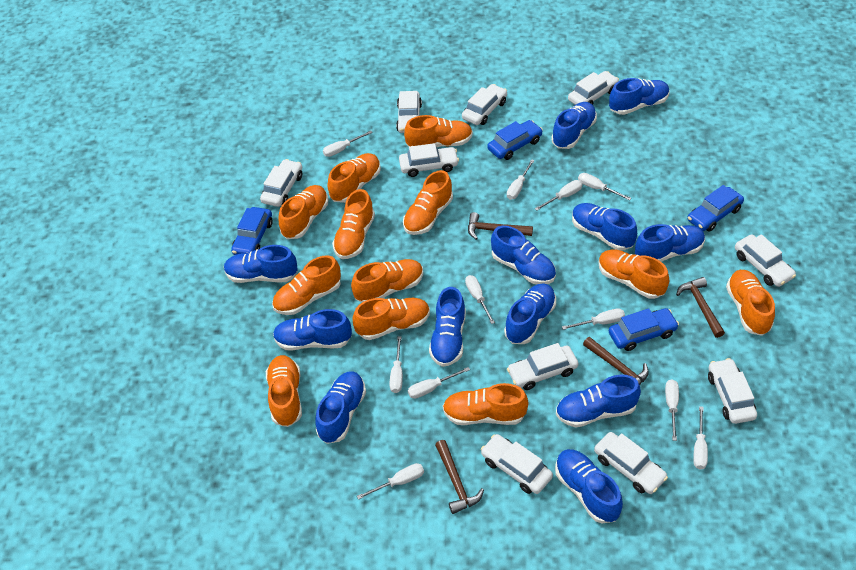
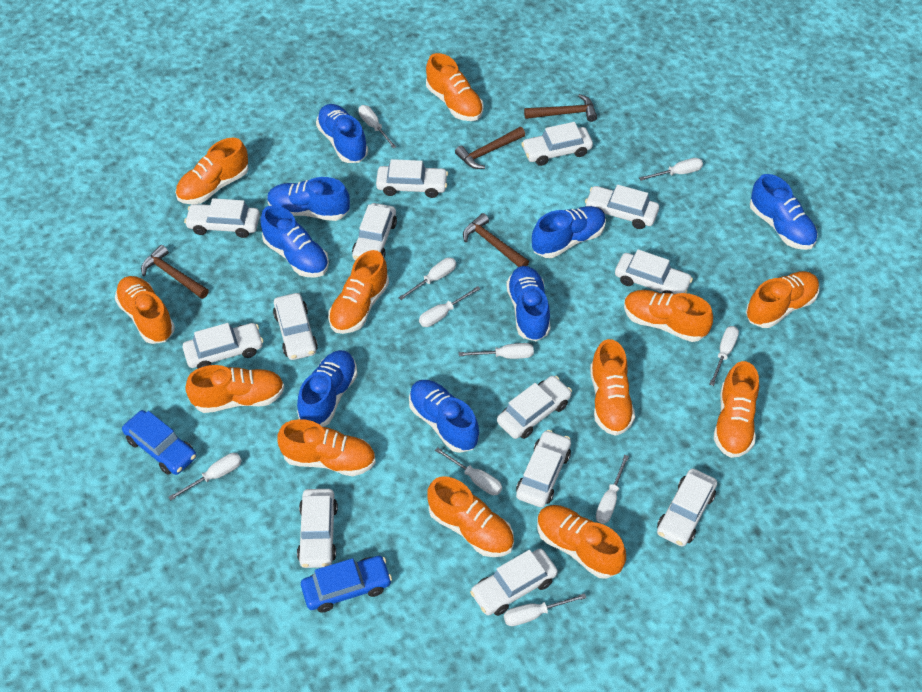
blue car: [231,207,273,255] [487,120,543,160] [609,308,679,351] [687,185,744,232] = 4 -> [122,410,196,475] [301,556,392,612] = 2
blue shoe: [224,245,298,283] [273,309,352,350] [315,371,366,444] [429,287,466,367] [491,226,556,284] [504,283,556,344] [551,102,597,149] [555,449,623,523] [556,375,641,427] [572,203,637,251] [609,78,670,115] [635,224,705,262] = 12 -> [260,205,329,277] [267,177,350,221] [297,350,357,427] [316,104,368,163] [409,380,479,453] [506,266,551,341] [532,206,606,258] [750,174,818,250] = 8
white car: [260,159,302,207] [396,91,422,133] [399,143,459,177] [462,84,507,125] [481,434,553,494] [507,343,578,390] [568,71,619,105] [594,432,668,494] [708,358,757,424] [735,234,796,287] = 10 -> [182,323,263,369] [184,198,260,238] [273,293,318,360] [297,489,338,568] [352,203,397,260] [376,159,448,198] [470,549,558,616] [497,376,572,439] [516,430,571,507] [521,122,593,166] [585,185,659,229] [615,249,693,294] [657,468,717,547] = 13
white screwdriver: [323,131,373,157] [357,463,424,500] [390,336,403,393] [408,367,470,399] [465,275,495,324] [507,159,535,200] [535,180,583,211] [562,308,625,330] [578,173,631,200] [665,379,679,441] [693,406,708,469] = 11 -> [168,453,242,501] [359,105,397,148] [398,258,456,300] [419,286,480,327] [435,447,502,495] [459,343,534,359] [504,593,586,626] [596,455,629,524] [639,158,703,181] [709,326,739,386] = 10

